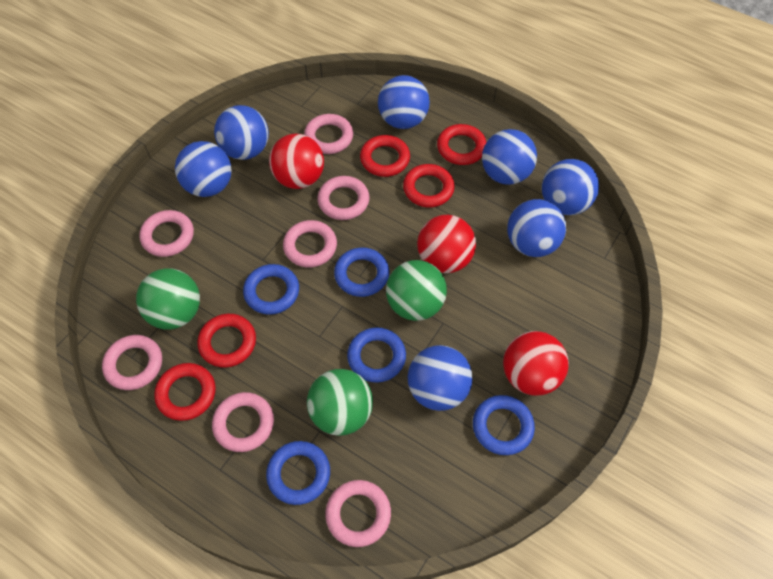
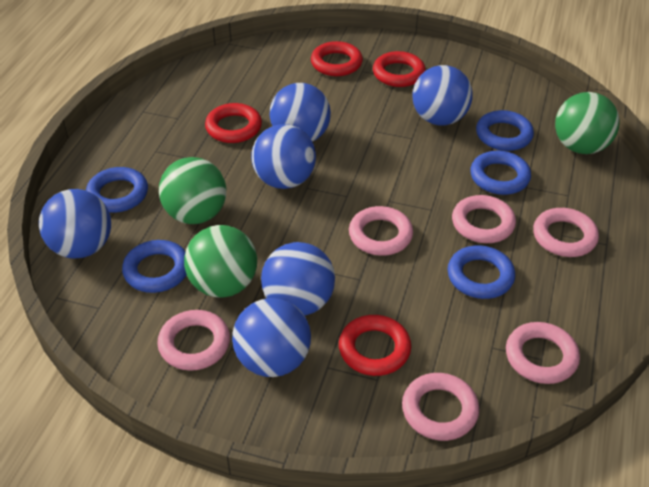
blue ball: [175,141,232,197] [214,105,269,160] [378,75,430,129] [408,345,473,411] [482,129,537,185] [507,199,566,257] [541,159,599,215] = 7 -> [39,189,111,259] [232,298,311,377] [251,124,316,189] [261,242,335,316] [270,83,331,142] [412,65,473,125] = 6
pink ring: [102,335,162,390] [139,210,194,257] [212,392,274,452] [283,220,337,267] [304,114,353,154] [317,176,370,220] [325,480,391,547] = 7 -> [157,310,230,371] [349,206,413,256] [402,373,479,441] [452,195,516,243] [506,322,580,384] [533,208,599,257] = 6
red ball: [269,134,324,189] [417,215,476,273] [503,331,569,396] = 3 -> none = 0
red ring: [154,363,216,421] [197,314,256,368] [360,135,410,177] [403,164,455,207] [437,124,487,165] = 5 -> [205,103,262,143] [311,41,363,76] [339,315,411,376] [373,51,426,87] = 4

